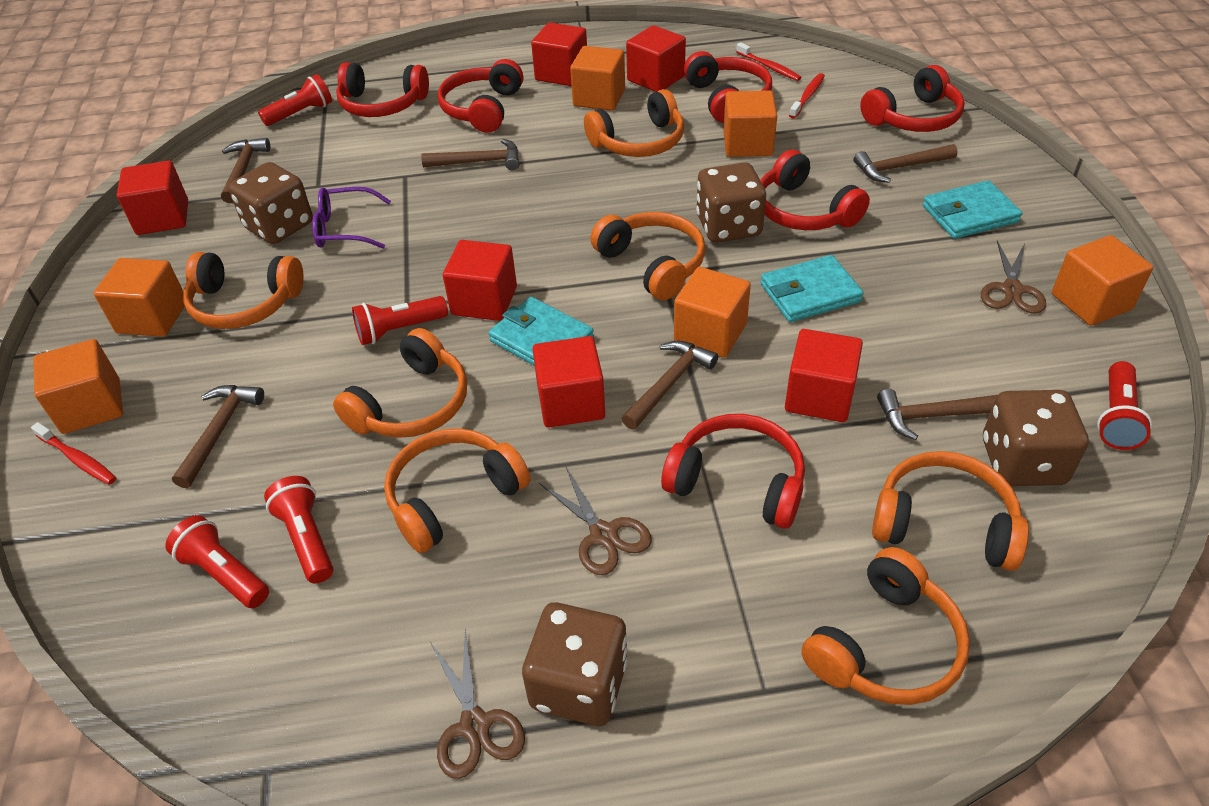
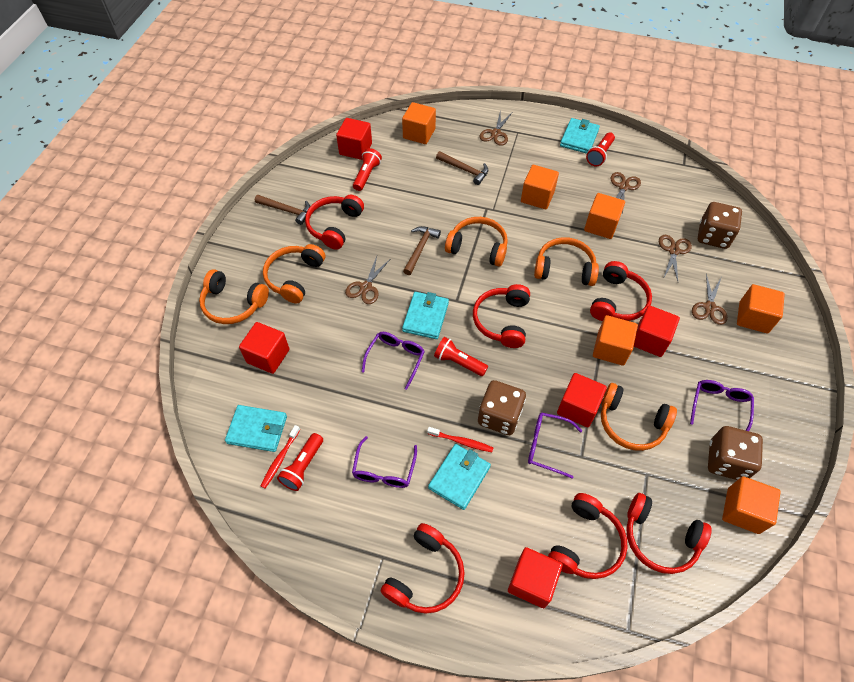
brown dice: [228,162,313,244] [522,602,628,726] [696,162,766,243] [983,390,1089,486] = 4 -> [478,380,526,435] [698,202,742,249] [708,426,763,480] = 3
brown hammer: [172,385,264,488] [221,138,270,203] [421,139,519,170] [621,340,718,430] [854,144,958,183] [877,389,998,440] = 6 -> [255,195,310,225] [403,226,441,275] [436,151,488,185] = 3
brown scissors: [430,630,525,779] [539,467,652,575] [981,241,1046,314] = 3 -> [345,256,389,304] [480,110,512,146] [611,172,641,213] [659,235,692,281] [692,274,727,325] = 5
orange headphones: [183,252,304,329] [333,328,467,438] [384,428,530,553] [584,89,684,157] [590,212,705,300] [802,547,970,705] [872,451,1029,571] = 7 -> [199,269,269,324] [263,244,325,303] [445,217,508,267] [534,237,599,286] [601,383,677,451] = 5
purple glasses: [312,187,391,249] = 1 -> [352,436,417,488] [362,332,425,390] [528,412,582,479] [690,380,754,431] = 4
red cube: [117,160,188,235] [443,240,517,321] [531,22,587,86] [533,336,605,428] [626,25,686,92] [785,329,863,422] = 6 -> [239,322,290,374] [336,118,372,160] [508,547,563,608] [557,373,607,427] [634,305,680,357] = 5
red flashlight: [166,515,269,608] [258,74,332,126] [264,476,333,584] [352,296,448,345] [1097,361,1152,450] = 5 -> [277,433,323,491] [353,148,382,191] [434,337,488,376] [586,132,615,167] = 4
red toothbrush: [31,422,116,485] [736,42,802,81] [789,73,825,119] = 3 -> [260,425,300,489] [427,427,494,452] = 2
turquoise wallet: [489,297,594,366] [761,255,863,322] [923,180,1022,239] = 3 -> [225,405,287,452] [402,292,449,339] [428,444,491,510] [560,118,600,154] = 4

